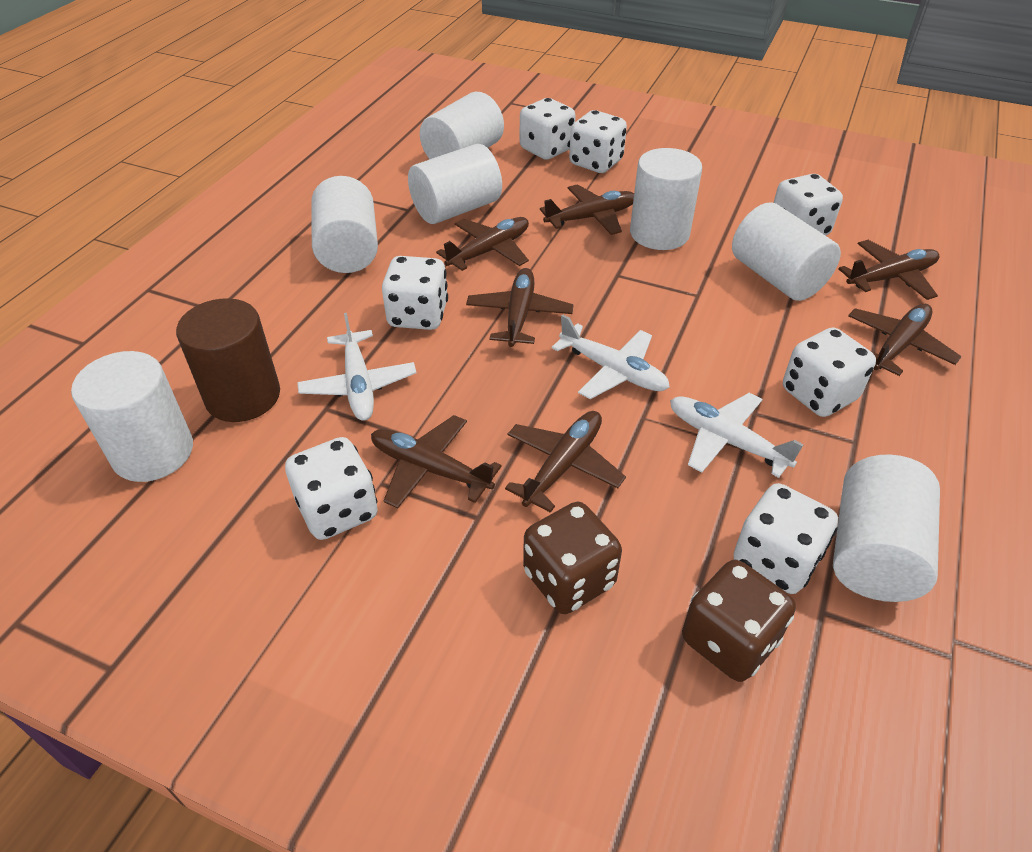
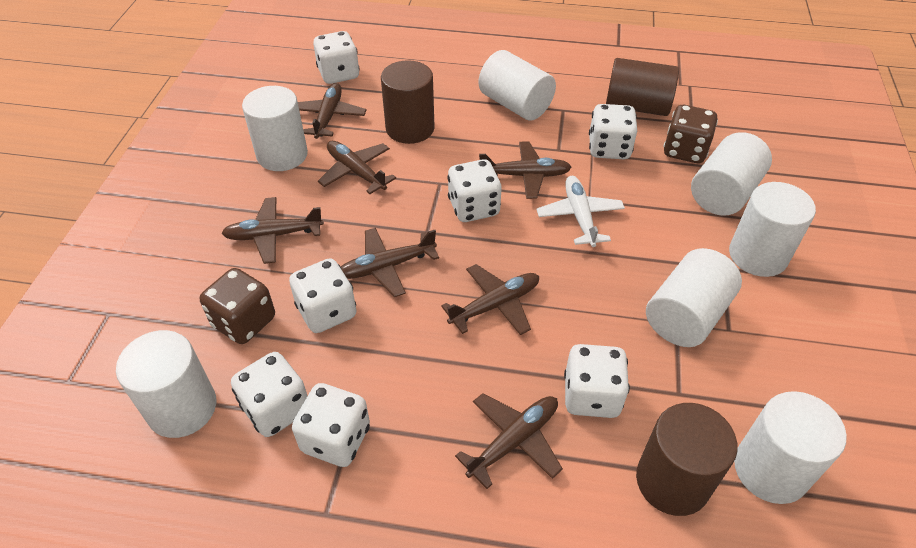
brown cylinder: [176,298,280,422] = 1 -> [381,60,435,144] [606,58,679,116] [636,403,738,516] = 3
white plane: [297,313,416,421] [552,314,670,399] [670,393,804,478] = 3 -> [537,176,625,247] = 1

